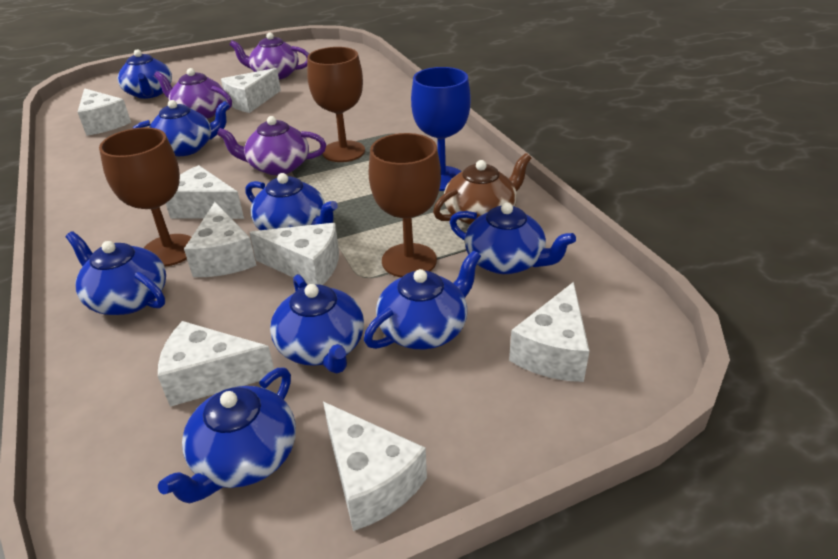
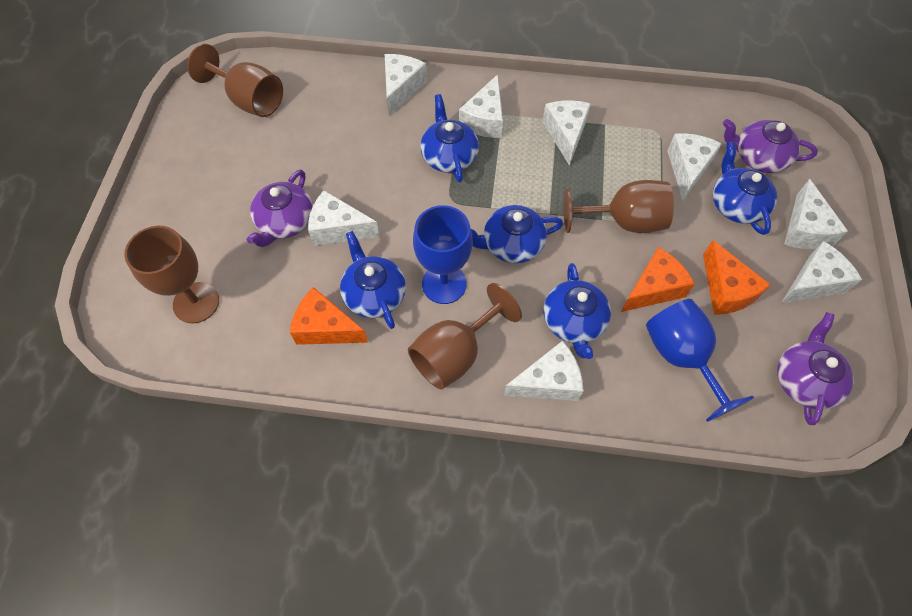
blue goblet: [411,67,471,191] = 1 -> [413,205,473,304] [646,299,754,422] = 2
blue teapot: [66,231,166,315] [118,49,172,99] [132,100,230,156] [158,367,296,504] [245,173,338,230] [270,274,364,373] [364,250,481,349] [450,203,576,274] = 8 -> [340,231,406,329] [420,94,479,183] [471,205,563,263] [544,263,611,359] [713,142,777,235] = 5
brown goblet: [99,127,191,267] [307,47,365,162] [368,133,441,277] = 3 -> [124,226,219,323] [187,44,283,117] [408,283,522,389] [563,180,674,233] = 4
brown teapot: [433,153,531,225] = 1 -> none = 0
orange cheese: none = 0 -> [290,287,368,345] [621,247,695,312] [703,240,770,315] = 3

